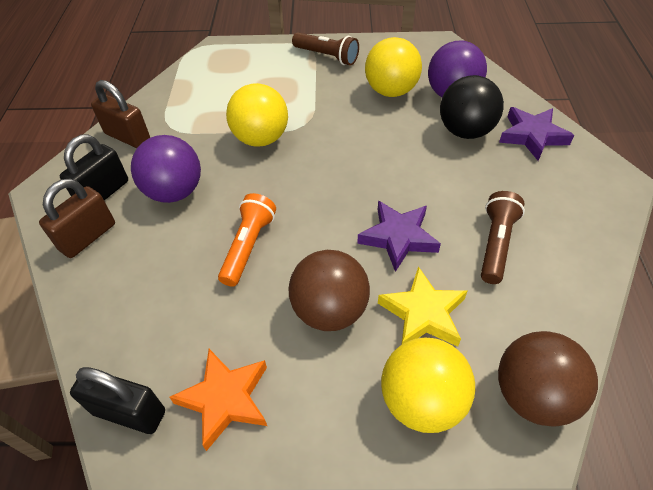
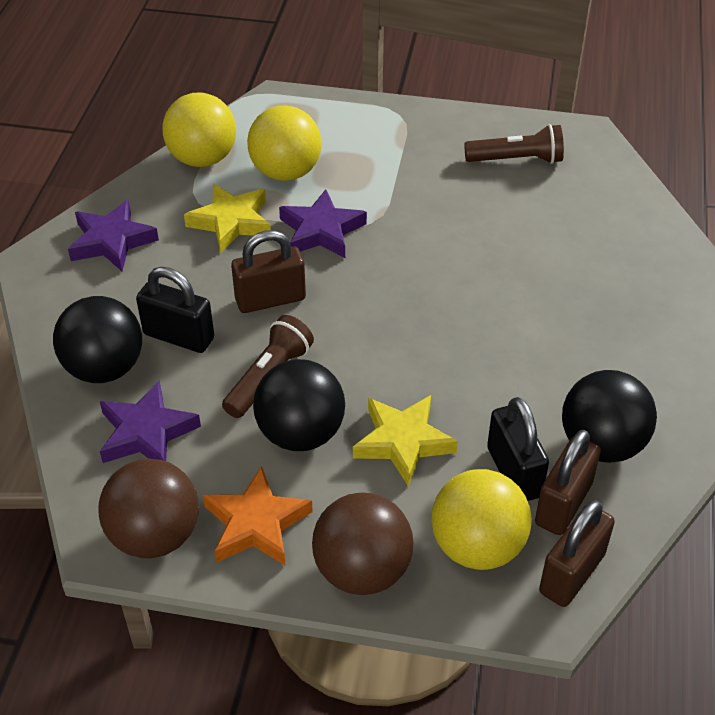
black ball: [440,75,504,139] = 1 -> [53,296,142,383] [253,359,345,451] [562,370,657,463] = 3
brown padlock: [39,179,115,258] [91,80,150,148] = 2 -> [231,230,306,313] [535,430,601,535] [539,500,615,607] = 3
orange flashlight: [218,193,276,287] = 1 -> none = 0
purple ball: [131,135,201,203] [428,41,487,97] = 2 -> none = 0
purple star: [357,201,441,272] [499,107,574,161] = 2 -> [68,200,159,271] [100,380,201,463] [279,190,367,258] = 3
yellow star: [378,266,468,347] = 1 -> [184,183,271,253] [353,395,458,486] = 2

